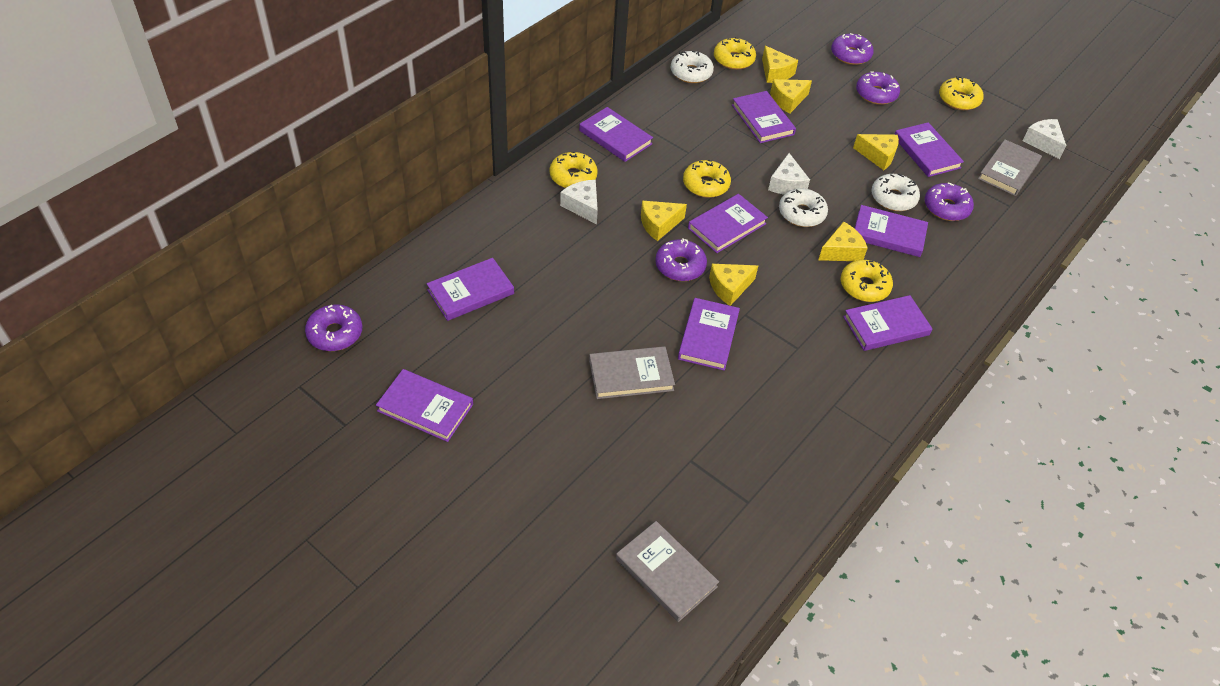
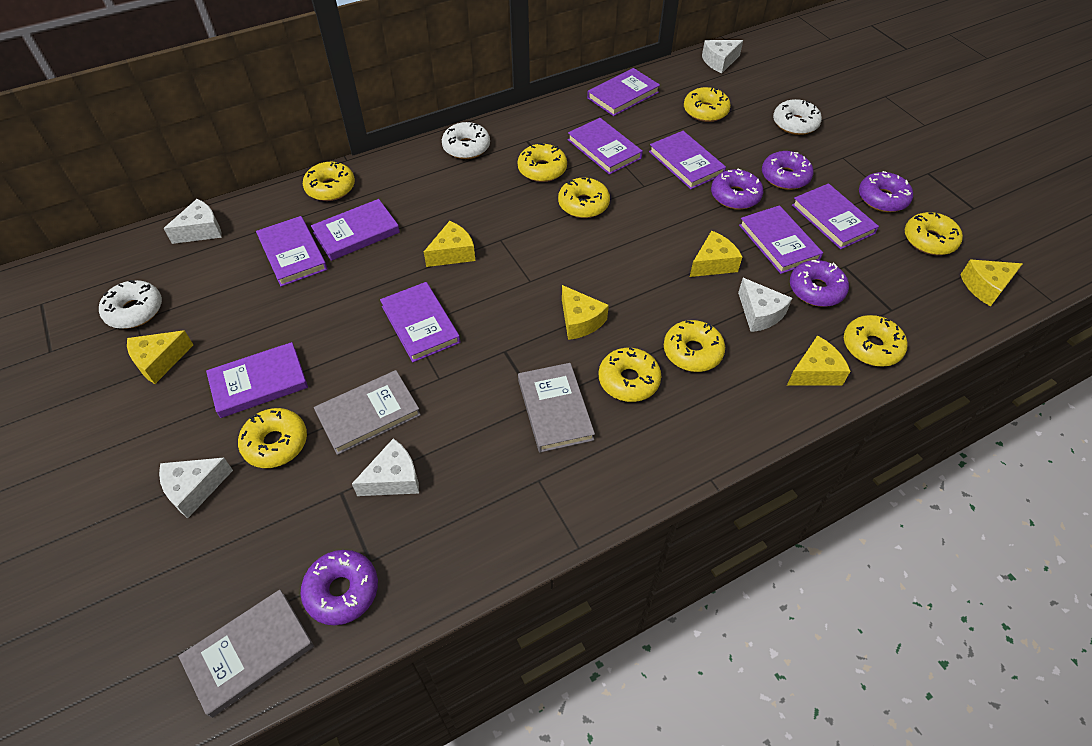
white cheese: [560,180,598,224] [768,153,810,195] [1023,119,1067,159] = 3 -> [159,458,233,518] [163,199,222,244] [352,438,419,496] [702,40,743,73] [738,278,792,332] = 5
yellow donut: [550,151,598,188] [683,159,731,198] [714,37,756,70] [841,260,893,302] [939,76,984,110] = 5 -> [238,408,307,468] [303,162,355,201] [518,143,567,182] [558,178,610,218] [599,348,661,402] [664,320,725,372] [684,87,731,122] [844,315,907,367] [905,212,963,255] = 9

